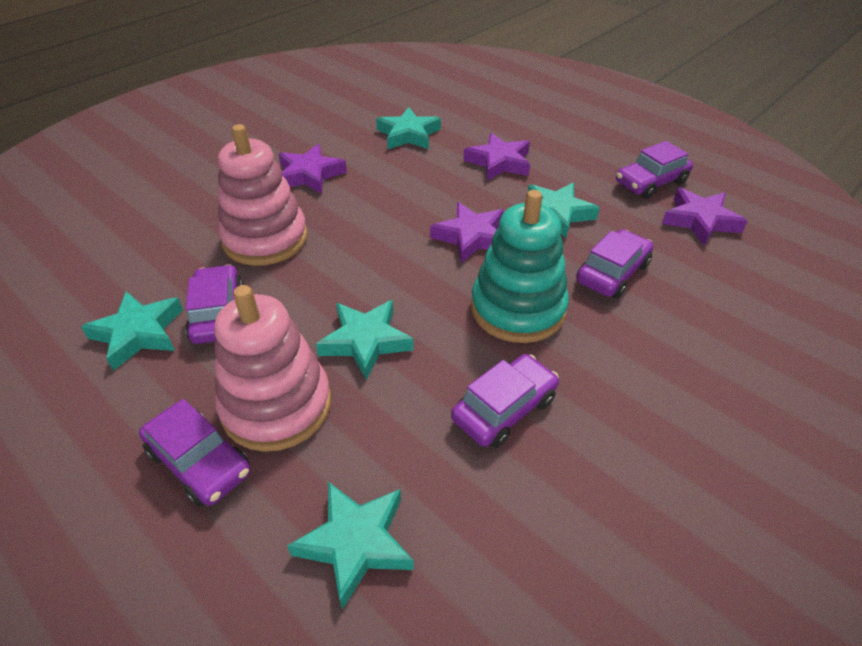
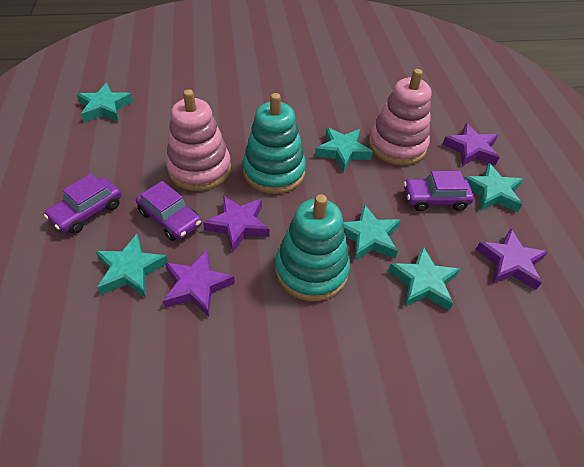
purple car: [139,399,251,507] [185,264,243,344] [451,354,559,448] [576,229,654,298] [616,141,693,199] = 5 -> [44,174,121,234] [136,181,202,241] [404,171,474,211] = 3
turquoise stacking toy: [471,190,569,343] = 1 -> [243,93,306,194] [275,194,350,301] = 2
turquoise star: [81,291,183,371] [287,482,414,610] [316,300,414,380] [376,107,441,149] [528,183,600,239] = 5 -> [77,83,133,122] [96,234,168,297] [315,127,373,172] [343,204,401,261] [388,247,460,310] [464,163,523,212] = 6

